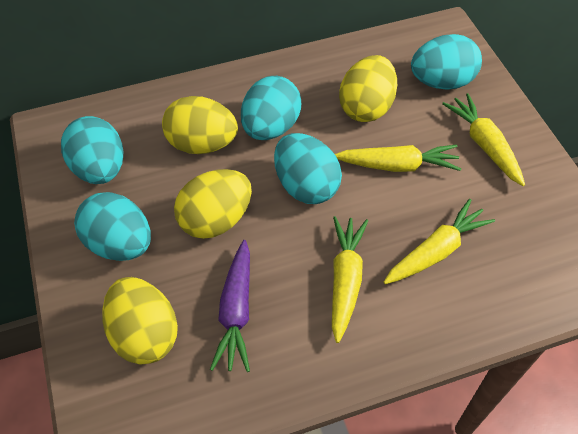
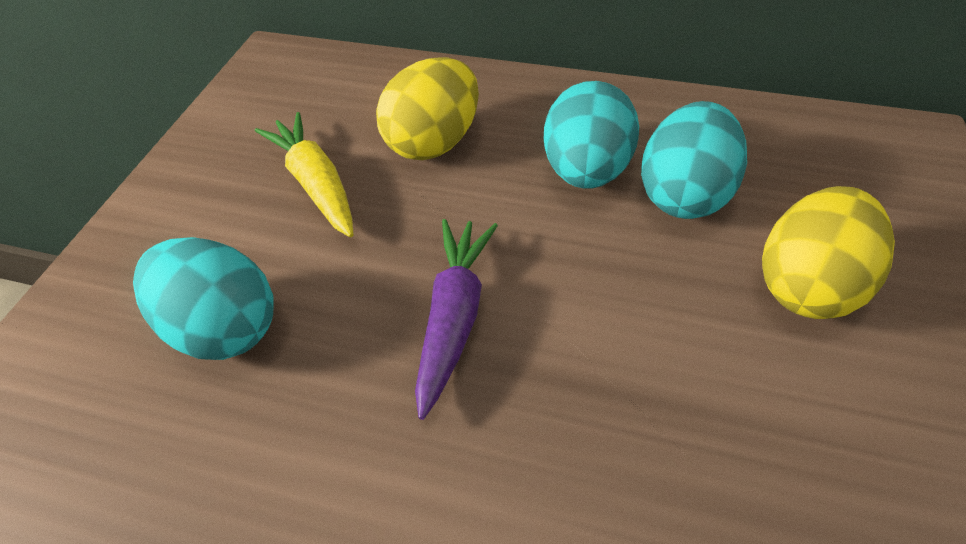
turquoise egg: [61,116,123,184] [74,192,151,261] [241,76,301,140] [274,133,342,204] [411,34,482,90] = 5 -> [133,237,273,360] [544,81,639,189] [641,101,747,219] = 3
yellow carrot: [332,216,368,343] [335,145,461,172] [384,199,495,284] [442,93,525,186] = 4 -> [255,112,354,237] = 1
yellow egg: [102,277,178,364] [162,96,238,154] [174,169,252,239] [339,55,397,122] = 4 -> [376,57,479,160] [762,186,895,319] = 2

